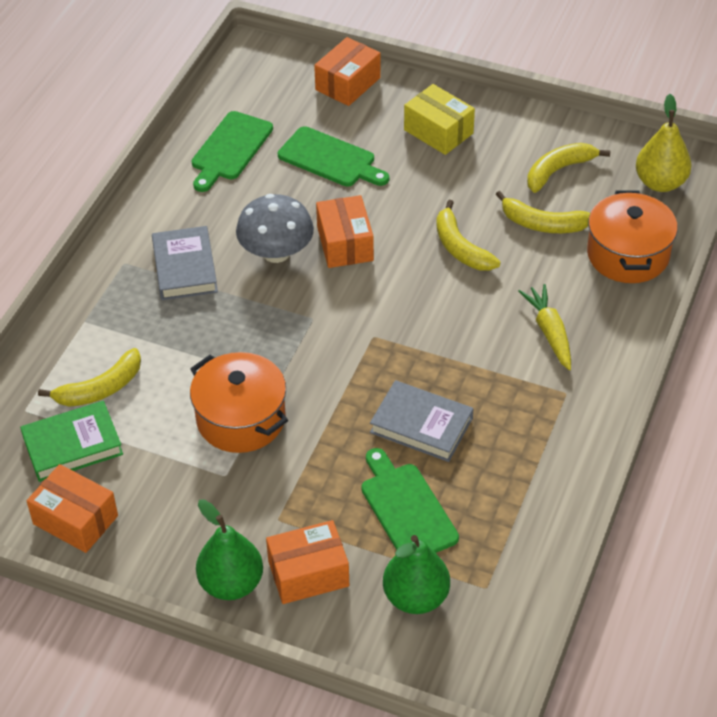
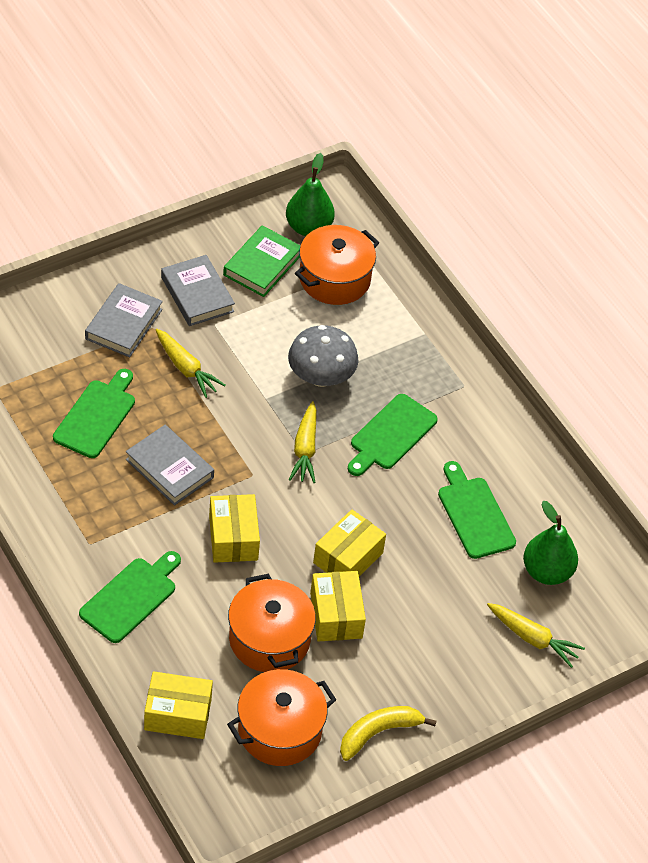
green cutting board: [191,111,273,192] [278,126,389,187] [361,448,459,553] = 3 -> [53,369,135,458] [79,551,181,643] [348,394,438,476] [438,461,516,559] = 4
grey book: [152,226,218,300] [370,380,474,462] = 2 -> [85,283,163,358] [126,425,214,506] [161,255,235,326] = 3
orange box: [27,464,118,553] [266,520,349,604] [314,37,381,106] [316,195,374,268] = 4 -> none = 0
orange pot: [190,352,288,453] [587,191,678,283] = 2 -> [227,669,336,766] [228,574,316,672] [295,225,379,305] = 3
yellow banana: [38,348,141,407] [436,200,500,271] [496,191,590,233] [527,143,610,193] = 4 -> [340,706,436,761] = 1
yellow box: [404,84,475,155] = 1 -> [144,672,213,739] [209,494,260,563] [310,571,366,642] [313,509,386,576] = 4
yellow carrot: [518,284,571,370] = 1 -> [156,329,226,398] [289,401,317,483] [487,603,585,668] = 3
yellow pear: [636,94,692,192] = 1 -> none = 0

